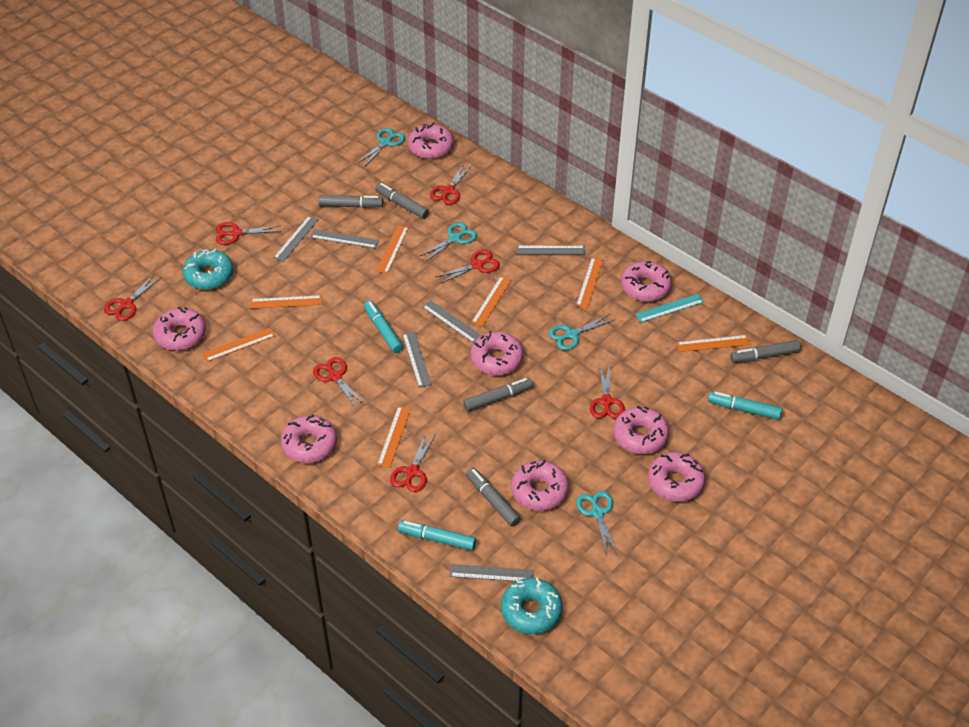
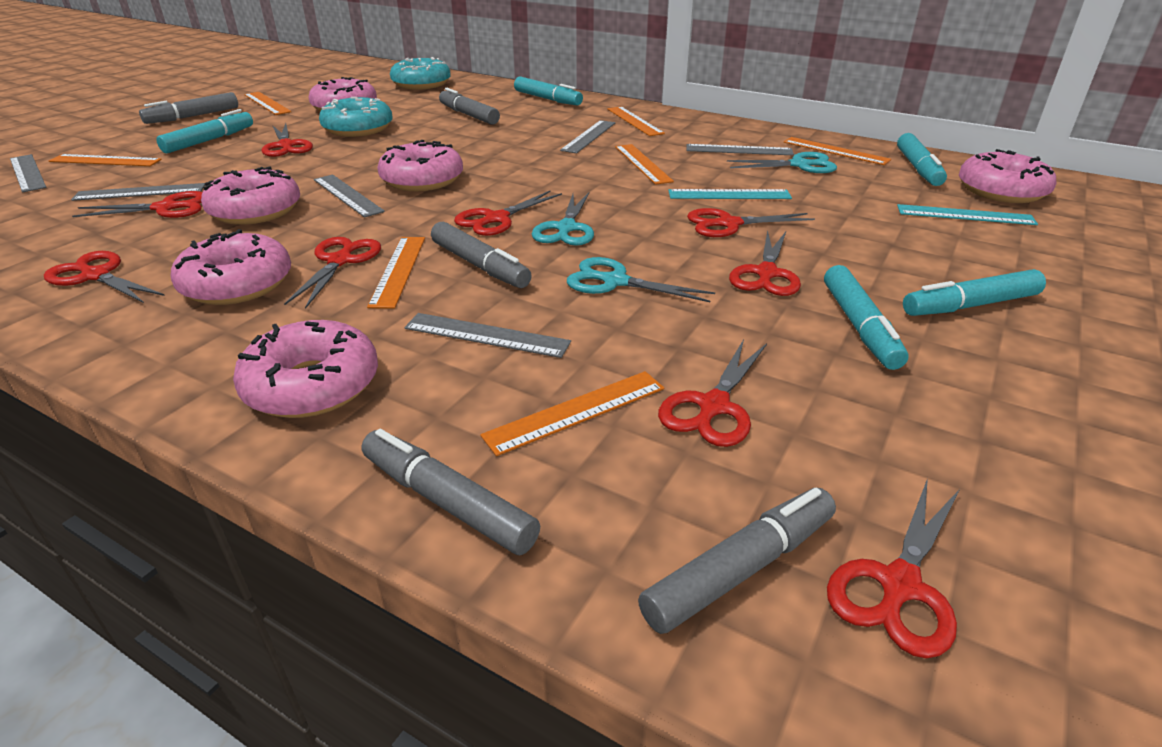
pink donut: [153,307,206,351] [281,414,337,463] [408,122,454,159] [471,331,524,375] [511,460,569,511] [613,406,669,454] [621,261,672,302] [648,452,706,502] = 8 -> [171,229,291,305] [201,167,300,225] [233,320,378,418] [308,77,377,111] [377,140,463,191] [959,149,1056,203] = 6
red scissors: [104,275,161,321] [216,222,281,245] [313,357,365,408] [390,432,435,492] [430,164,472,205] [436,250,500,284] [590,363,625,418] = 7 -> [44,251,165,303] [72,191,202,218] [262,123,313,157] [284,237,381,309] [454,191,562,236] [658,339,767,447] [687,208,815,237] [729,230,801,296] [827,478,960,659] = 9
turquoise marker: [364,301,403,353] [398,520,476,551] [708,392,782,420] = 3 -> [156,109,253,153] [514,77,583,105] [824,265,909,370] [897,133,947,186] [903,269,1046,316] = 5
turquoise ruler: [635,294,704,322] = 1 -> [668,189,792,199] [897,204,1038,225] = 2
turquoise scissors: [358,128,405,166] [420,222,477,262] [549,314,614,350] [576,491,618,555] = 4 -> [532,193,594,246] [567,257,715,302] [727,152,837,173] = 3

